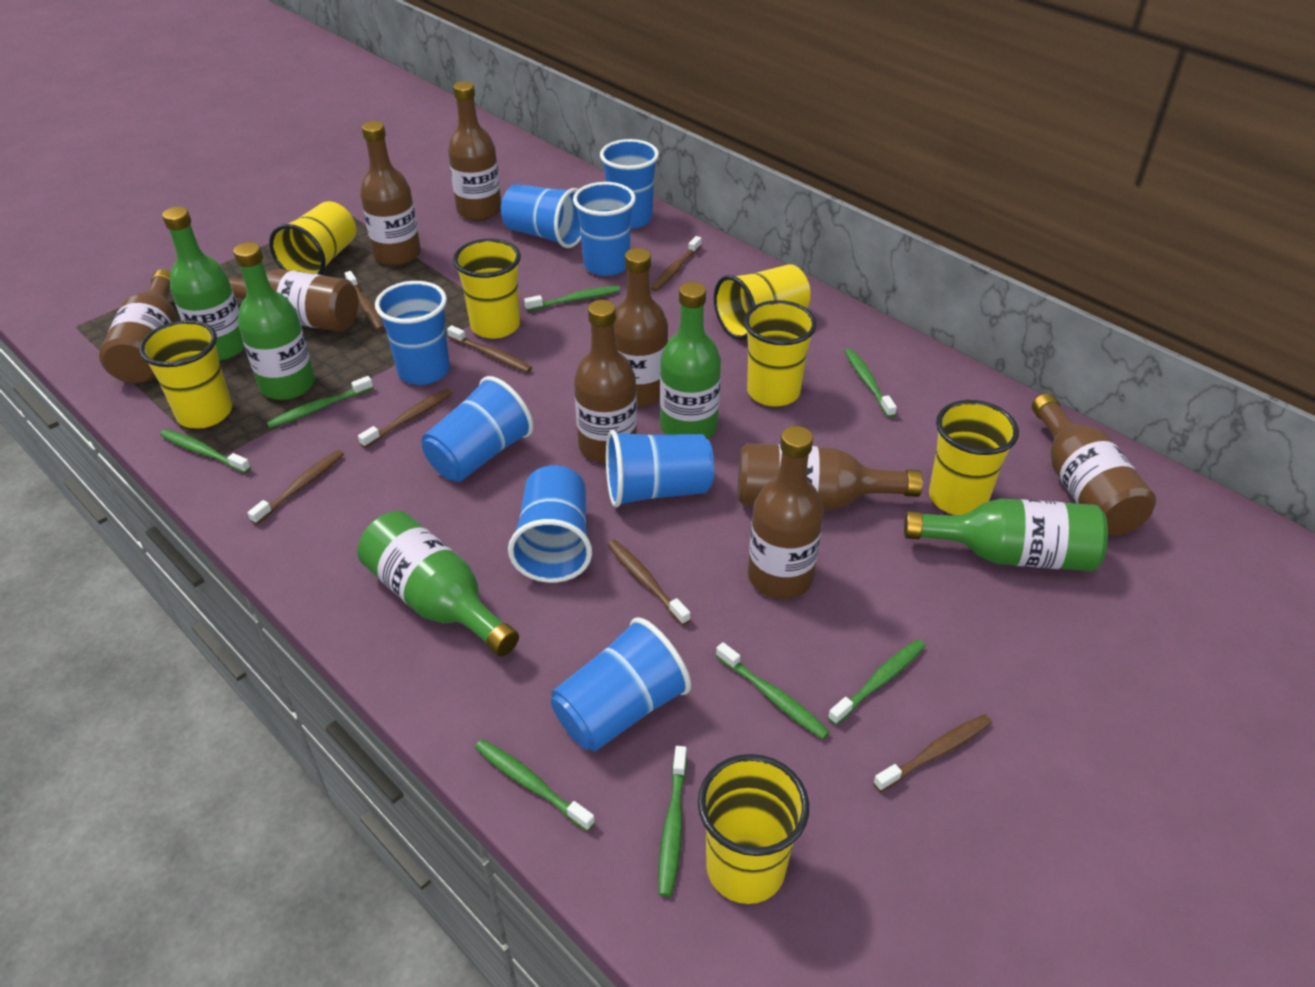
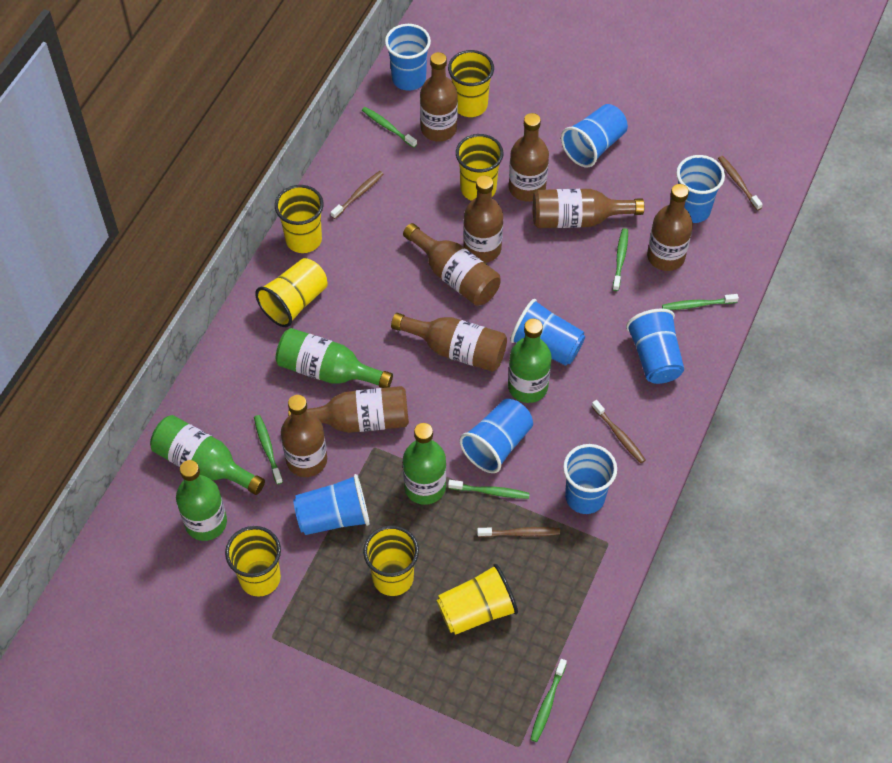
brown toothbrush: [247,450,344,525] [345,271,385,330] [358,389,452,448] [447,325,532,373] [607,540,690,625] [651,236,702,291] [873,714,992,792] = 7 -> [331,171,383,219] [477,527,560,537] [591,400,646,463] [718,156,763,210] = 4
green toothbrush: [160,429,251,473] [267,376,373,429] [475,739,595,831] [524,286,620,311] [659,746,687,897] [716,642,830,739] [828,639,926,725] [845,348,897,418] = 8 -> [254,415,283,485] [362,107,417,148] [448,480,530,499] [530,659,567,742] [613,228,628,291] [662,294,739,310] = 6

